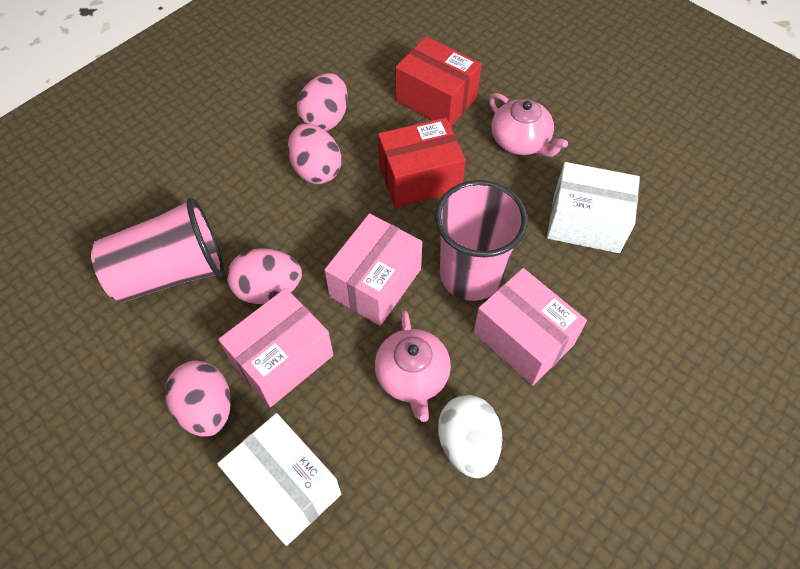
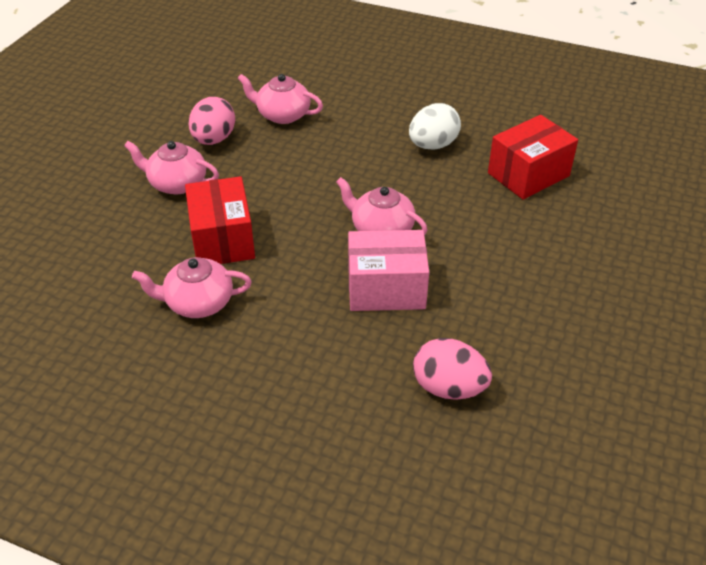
pink box: [218,288,333,407] [324,213,422,326] [473,268,587,386] = 3 -> [348,230,429,311] = 1
pink cup: [91,197,224,303] [435,180,528,301] = 2 -> none = 0
pink egg: [165,361,231,437] [227,248,302,304] [288,124,341,184] [297,73,348,131] = 4 -> [189,97,235,145] [413,338,492,400] = 2
pink teapot: [375,310,451,422] [489,93,568,157] = 2 -> [124,141,219,194] [132,257,252,318] [237,74,323,124] [336,177,428,235] = 4
white box: [217,413,341,546] [547,162,640,253] = 2 -> none = 0

